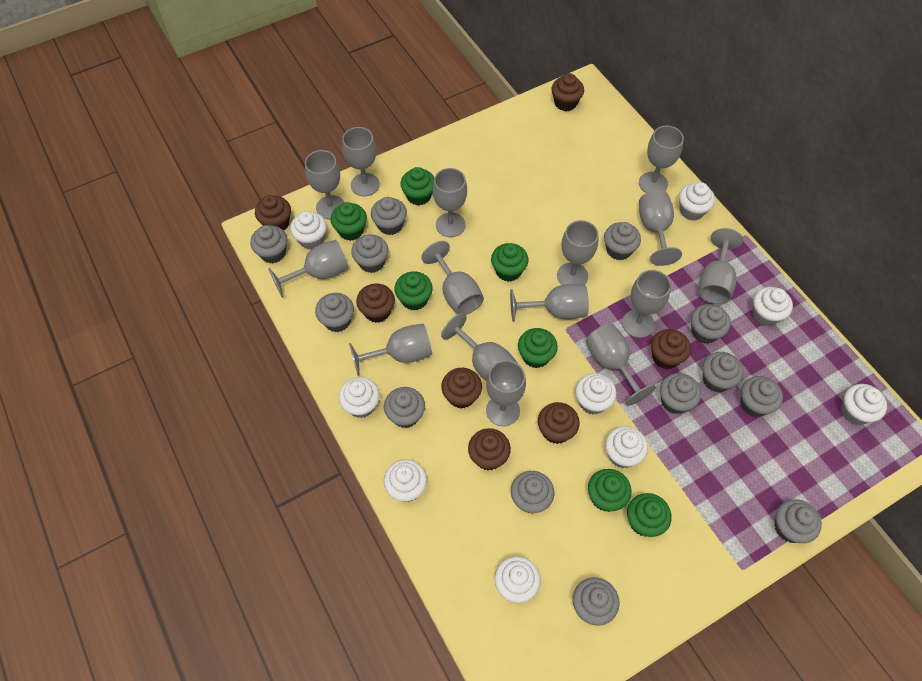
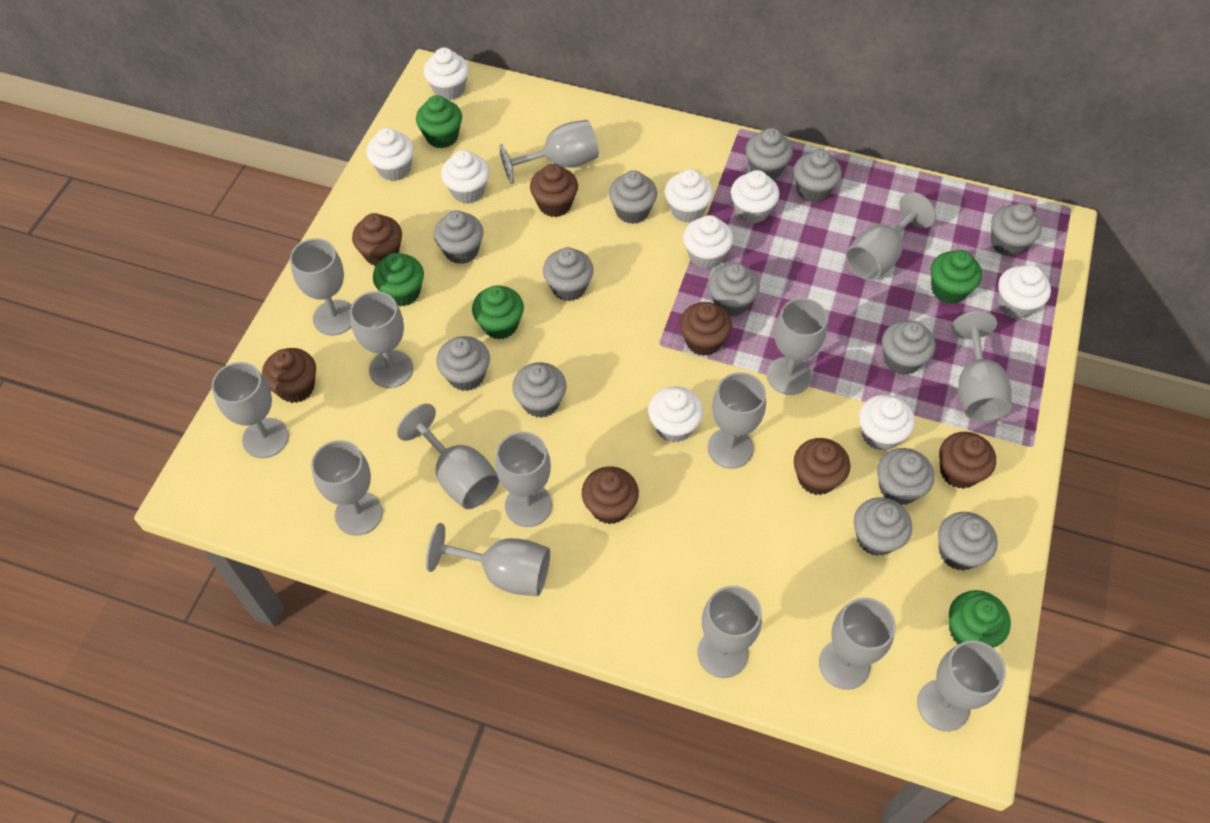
green cupcake: [331,202,367,241] [394,271,433,311] [400,167,434,205] [491,243,528,282] [518,328,558,368] [588,469,632,512] [627,493,672,537] = 7 -> [373,253,424,307] [416,95,462,148] [472,285,524,339] [931,250,982,304] [949,590,1011,648] = 5

